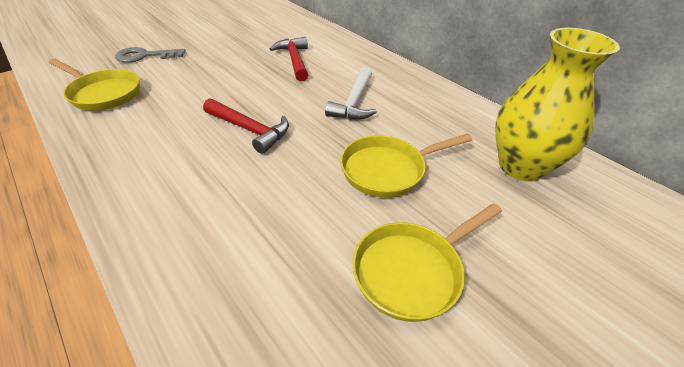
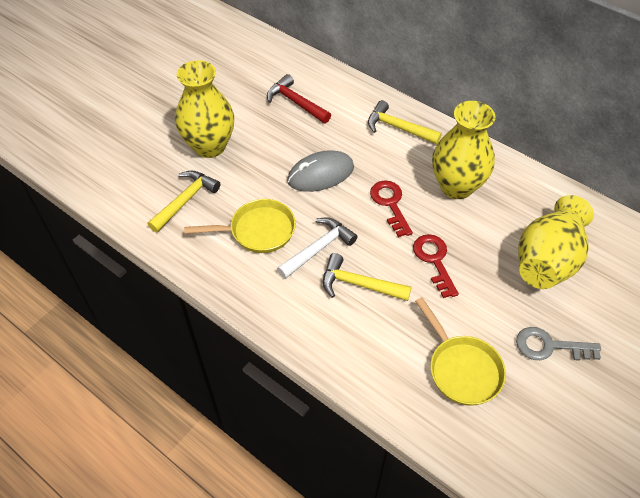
grey mouse: none = 0 -> [287,150,354,192] = 1
red hammer: [203,98,289,154] [270,37,308,81] = 2 -> [267,74,331,123] = 1
red key: none = 0 -> [370,181,413,237] [413,234,459,298] = 2
yellow hammer: none = 0 -> [148,170,220,233] [323,253,412,301] [368,100,442,144] = 3
yellow pan: [48,58,140,111] [340,134,472,198] [353,203,502,322] = 3 -> [184,199,296,253] [415,297,506,406] = 2
yellow vase: [495,28,620,182] = 1 -> [175,60,234,158] [432,101,496,199] [518,195,594,289] = 3

